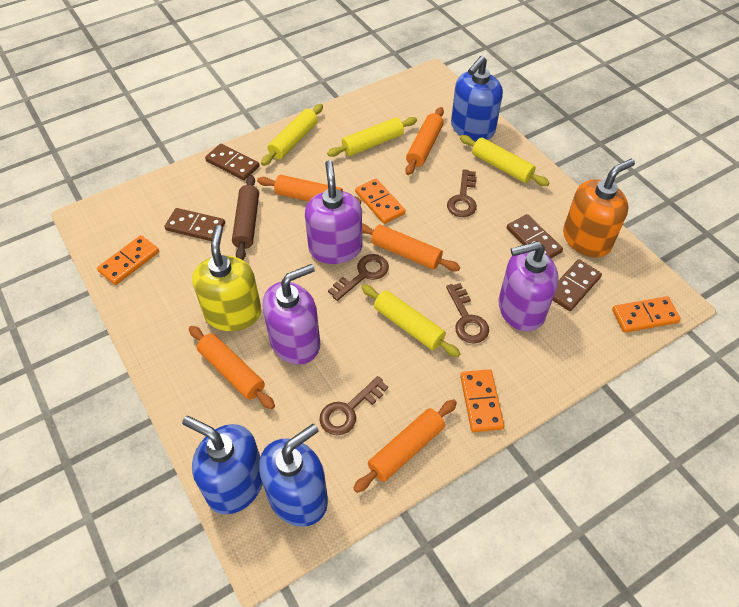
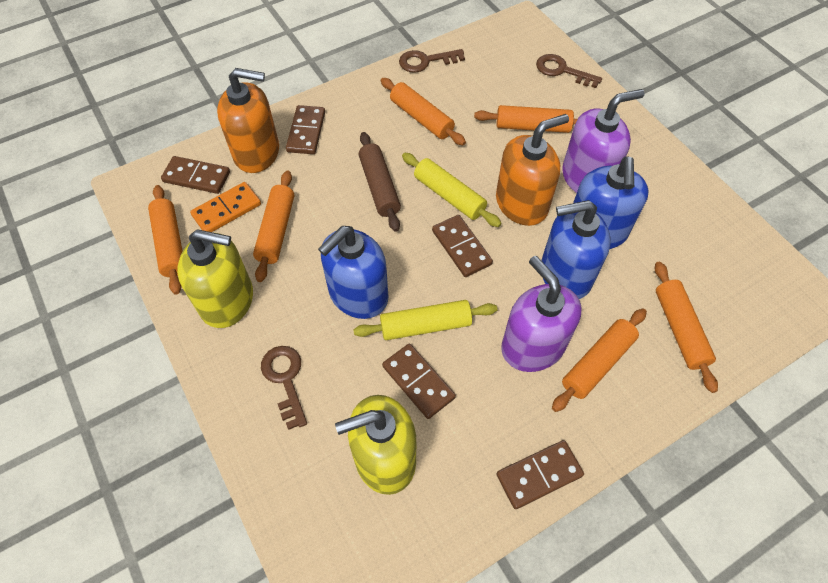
brown domino: [164,208,225,241] [205,143,260,180] [507,214,563,258] [552,259,602,311] = 4 -> [161,156,230,194] [286,105,325,154] [382,344,456,419] [432,215,493,277] [496,440,584,509] = 5
brown key: [319,376,388,435] [328,254,389,301] [446,283,489,344] [447,169,477,217] = 4 -> [261,346,307,430] [399,49,465,73] [536,54,602,88] = 3
orange domino: [97,235,159,285] [355,179,405,224] [460,369,504,432] [612,296,681,333] = 4 -> [190,182,261,232] = 1
orange rolling pin: [189,326,275,409] [257,175,361,204] [353,399,457,493] [362,223,460,271] [405,107,444,175] = 5 -> [148,185,183,295] [253,171,294,282] [381,78,466,145] [474,105,578,133] [552,308,647,412] [655,261,718,393] = 6
orange soap dispenser: [563,159,635,258] = 1 -> [217,68,279,173] [496,114,569,226] = 2
purple soap dispenser: [262,264,320,365] [305,160,362,264] [498,241,559,332] = 3 -> [501,256,581,372] [562,89,644,193] = 2
yellow rolling pin: [261,104,323,166] [327,117,417,157] [361,284,461,357] [460,135,549,186] = 4 -> [353,300,497,340] [402,153,501,227] = 2
yellow soap dispenser: [192,225,262,331] = 1 -> [177,229,253,328] [335,395,416,495] = 2

